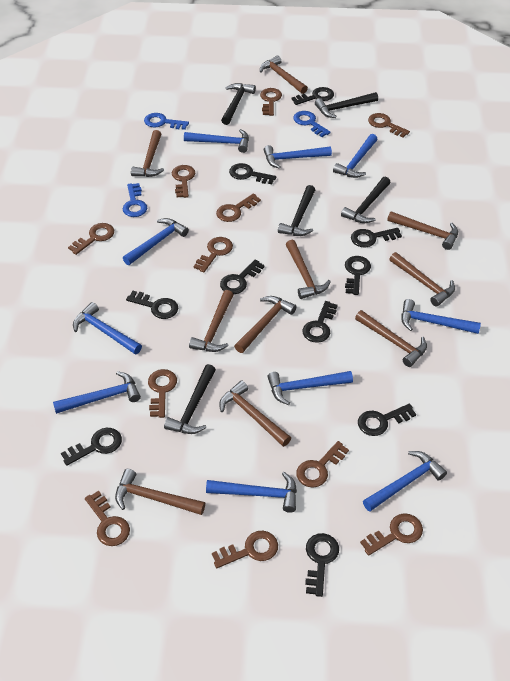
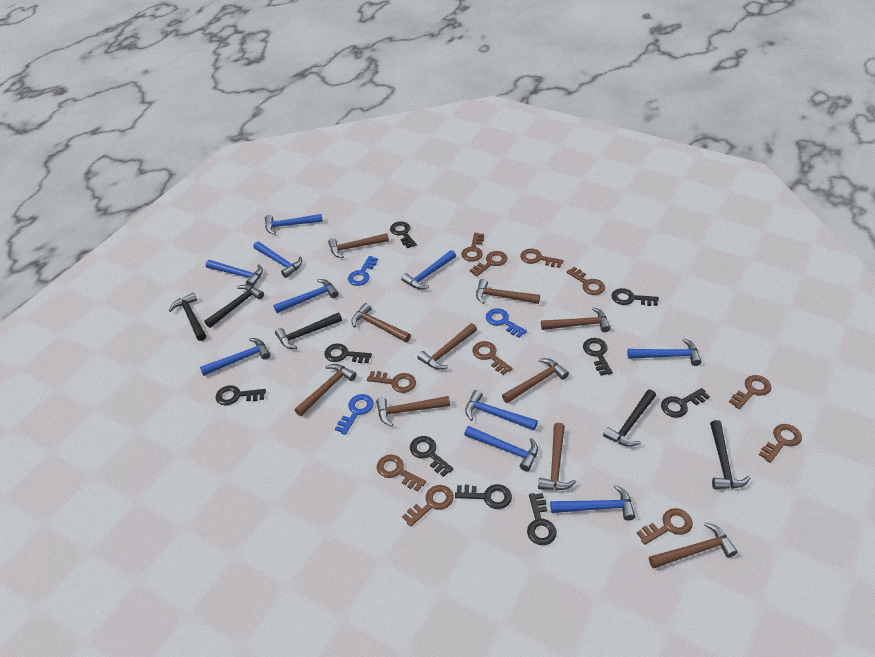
black key: [61,428,122,466] [126,291,178,319] [220,259,265,294] [229,163,276,184] [291,87,334,105] [302,301,337,343] [305,533,339,597] [345,256,371,295] [351,228,402,247] [358,404,416,436] = 10 -> [216,385,266,406] [324,344,372,363] [390,221,417,248] [410,436,454,477] [455,484,512,509] [527,493,557,545] [583,338,613,376] [612,288,659,306] [661,388,710,418] = 9

